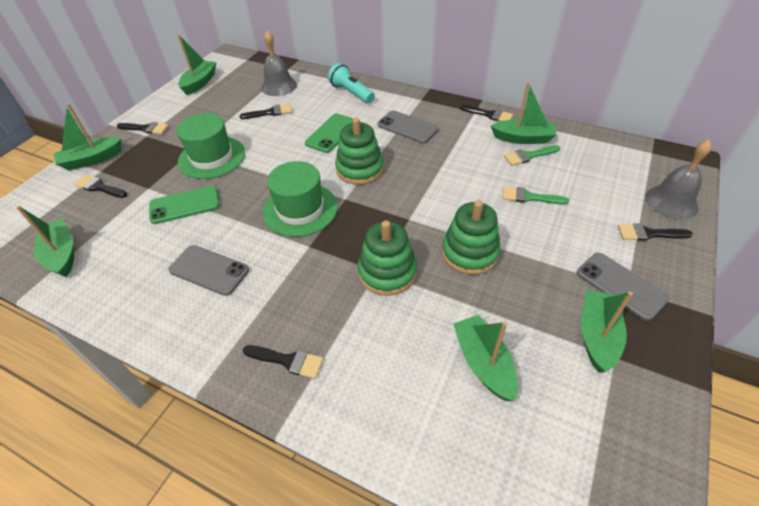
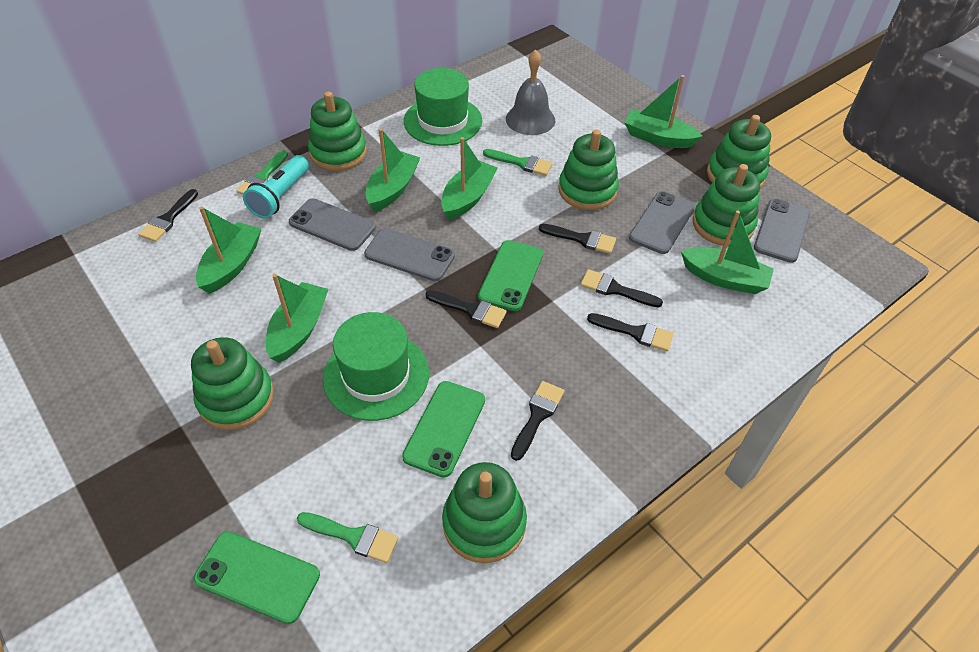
green brush: [503,186,569,205] [504,145,560,166] = 2 -> [237,150,288,195] [297,512,399,563] [483,149,553,176] = 3
green phone: [149,186,220,224] [305,113,353,153] = 2 -> [194,531,320,624] [402,381,485,477] [478,240,543,311] = 3
green stacking toy: [335,118,384,185] [358,220,417,296] [442,200,501,275] = 3 -> [191,337,274,430] [308,92,367,171] [442,462,527,563] [558,129,619,210] [693,164,760,246] [707,115,771,188] = 6
grey bell: [261,31,297,96] [645,140,712,220] = 2 -> [506,49,555,135] = 1
grey phone: [169,245,249,296] [378,110,439,143] [577,253,669,321] = 3 -> [289,198,376,251] [364,228,455,281] [629,191,695,254] [754,199,810,263] = 4

